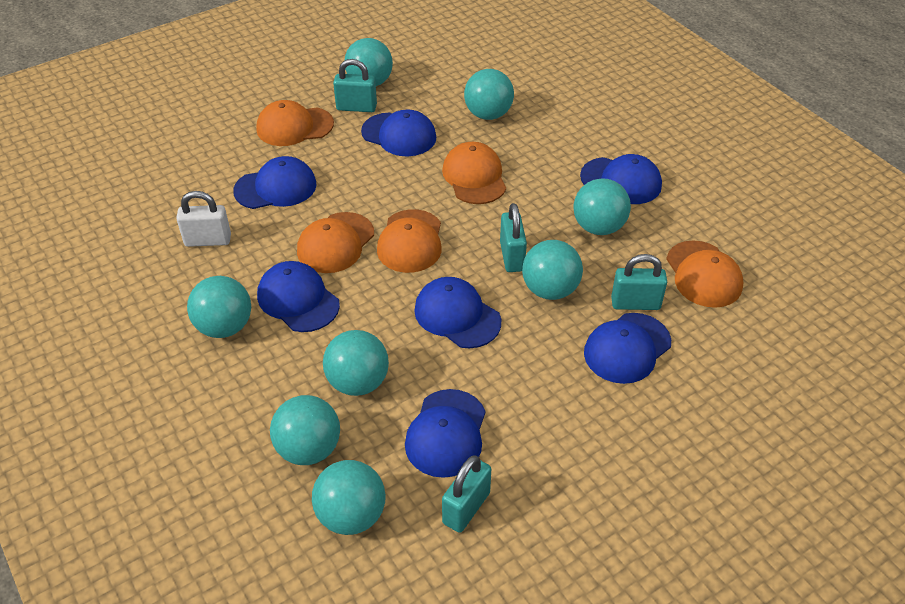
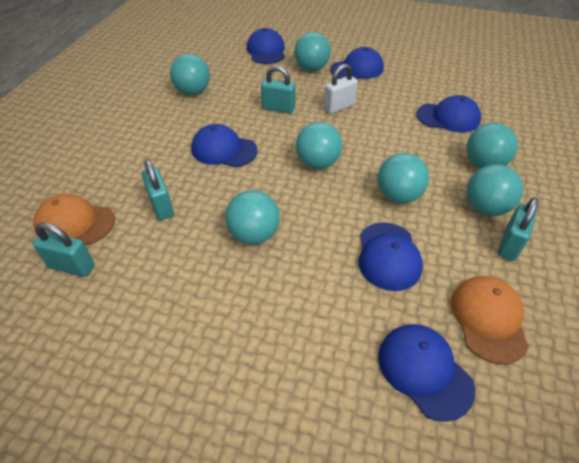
blue cap: [233,156,317,209] [257,261,340,332] [361,110,436,156] [405,389,486,478] [414,277,501,348] [580,154,662,204] [584,313,671,384] = 7 -> [191,124,258,167] [247,28,285,64] [330,47,384,79] [358,222,423,291] [378,324,475,422] [416,95,481,132] = 6
orange cap: [256,100,334,146] [297,212,374,273] [377,209,442,273] [442,142,506,204] [666,240,743,308] = 5 -> [33,194,115,245] [451,276,529,365] = 2
turquoise ball: [187,276,251,338] [270,395,340,465] [312,460,386,535] [323,330,389,396] [344,38,393,86] [464,69,514,120] [522,240,583,300] [573,178,631,235] = 8 -> [170,54,210,95] [225,190,280,245] [294,32,331,71] [296,122,342,169] [378,153,429,203] [467,123,518,168] [467,164,523,216] = 7

